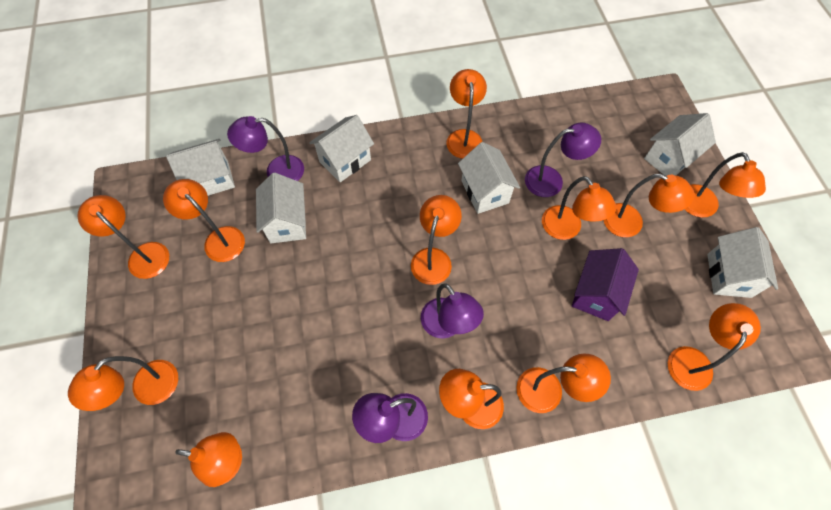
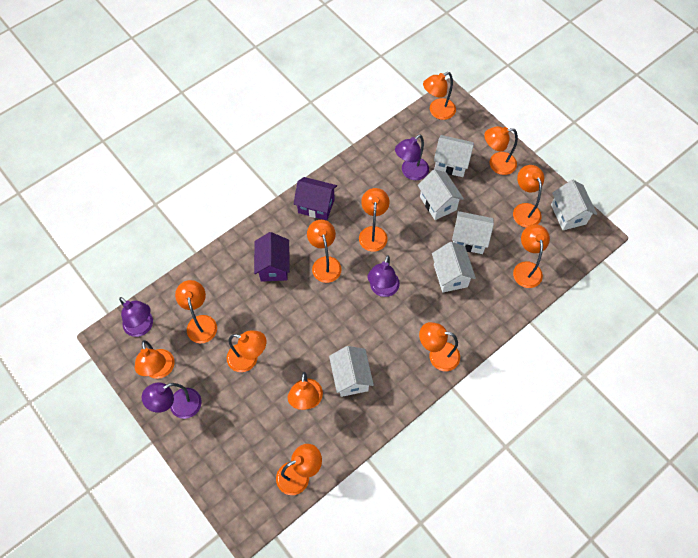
purple house: [572,248,639,321] = 1 -> [254,232,290,282] [294,177,337,220] = 2

